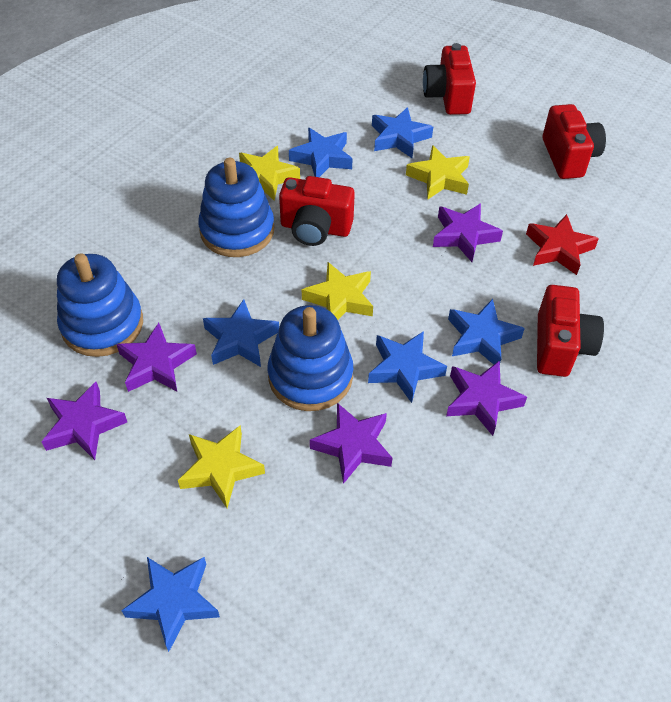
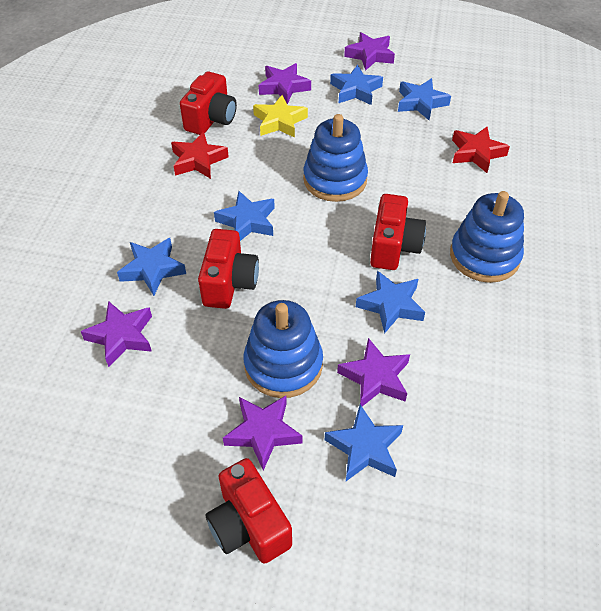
red star: [526,214,599,275] = 1 -> [171,132,229,179] [452,126,510,173] = 2
yellow star: [178,426,265,508] [239,146,300,201] [302,262,373,320] [406,145,470,200] = 4 -> [253,95,308,138] = 1

